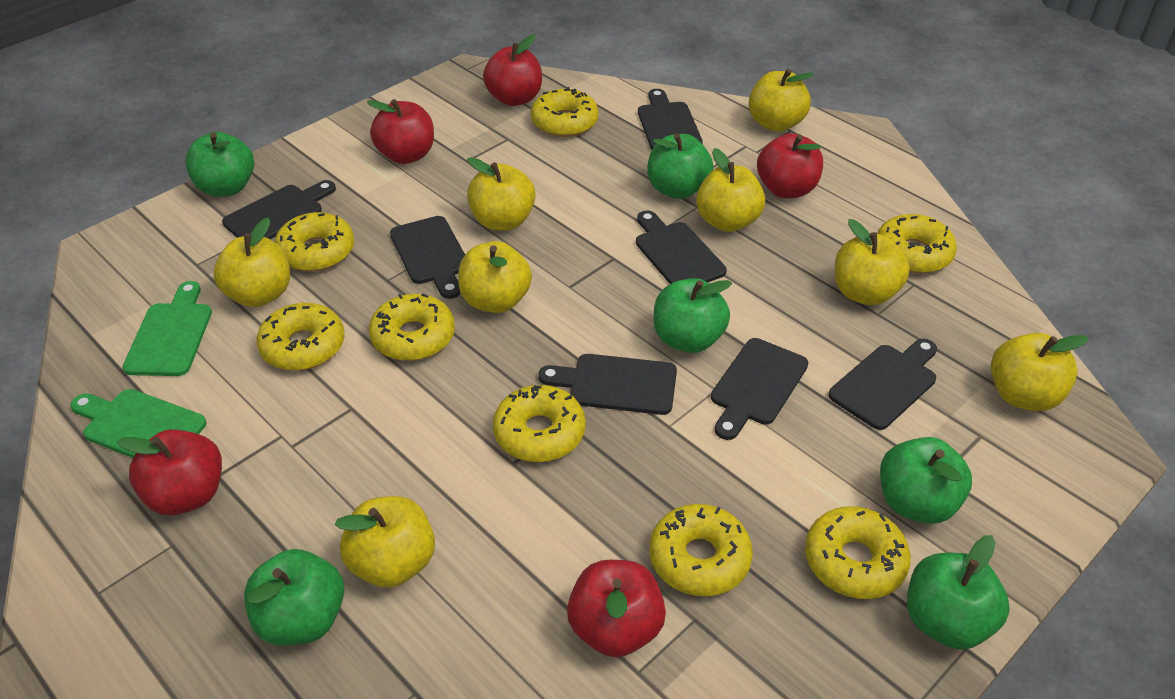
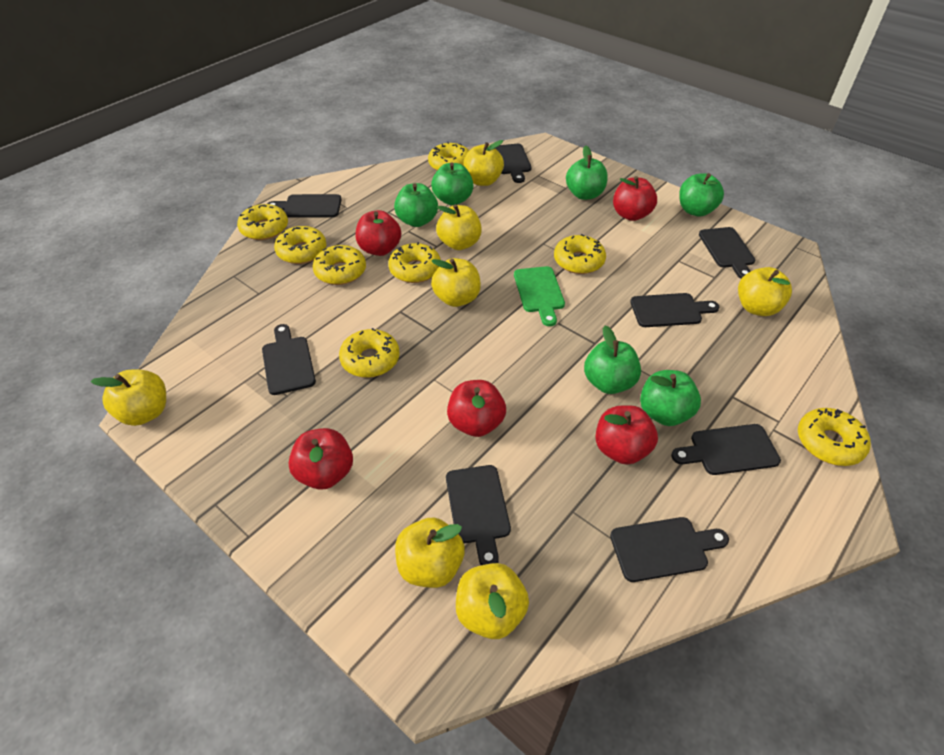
black cutting board: [222,180,336,239] [390,216,465,299] [538,354,677,415] [636,210,727,284] [638,89,703,150] [711,338,808,440] [828,339,937,430] = 7 -> [262,324,316,395] [267,194,342,218] [446,465,511,565] [495,144,532,183] [610,517,729,582] [630,293,719,327] [671,424,781,475] [699,227,755,279] = 8
green cutting board: [70,389,206,458] [122,281,212,376] = 2 -> [514,266,565,326] = 1
yellow apple: [214,218,290,307] [335,496,435,588] [458,241,532,313] [467,157,536,231] [696,148,765,232] [749,69,814,132] [835,219,910,305] [991,333,1089,411] = 8 -> [91,369,166,426] [395,517,465,588] [431,258,481,307] [436,204,482,250] [456,563,529,639] [463,140,504,186] [738,267,792,316] = 7

